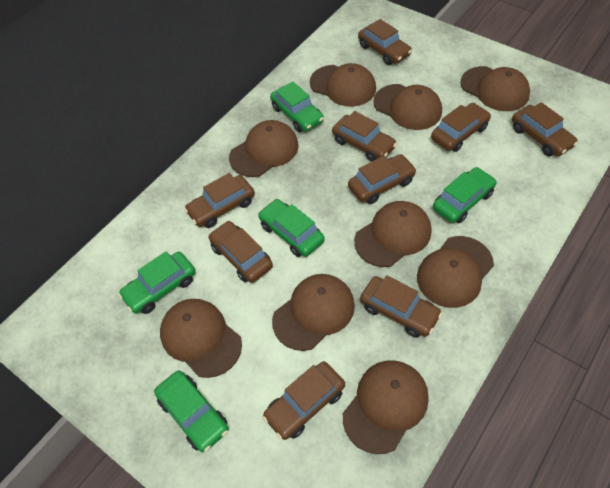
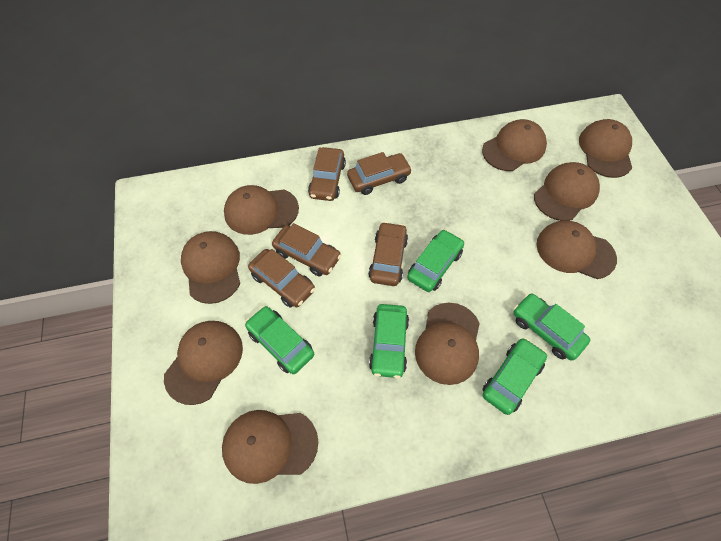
brown car: [184,173,255,228] [209,221,273,283] [262,361,345,440] [332,111,397,162] [348,154,417,204] [358,19,412,65] [360,275,442,338] [431,103,491,152] [512,102,578,156] = 9 -> [248,249,315,307] [272,223,342,277] [308,147,346,201] [347,152,412,195] [368,222,408,286] = 5

